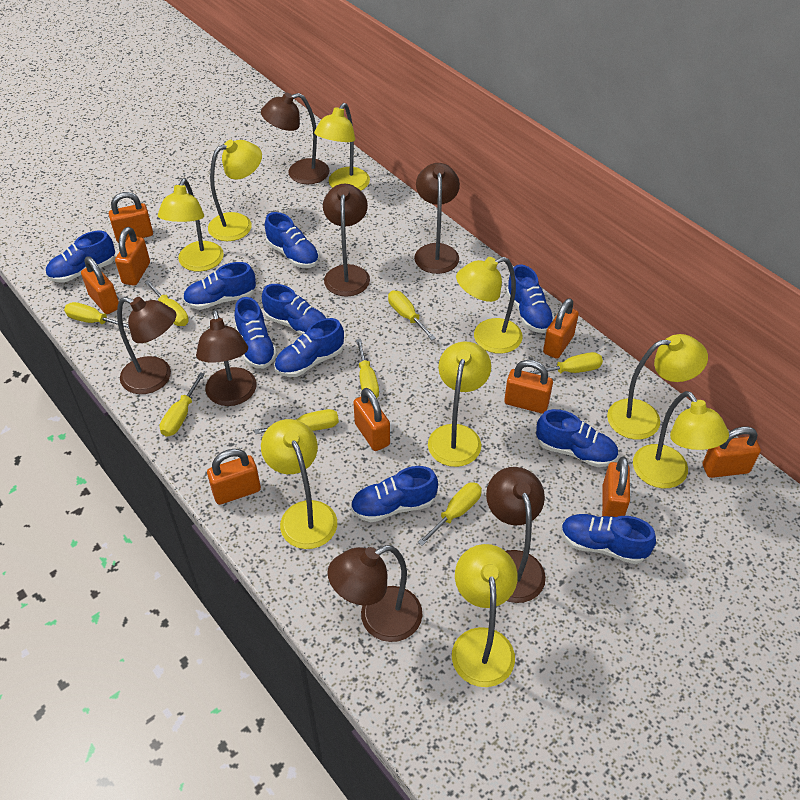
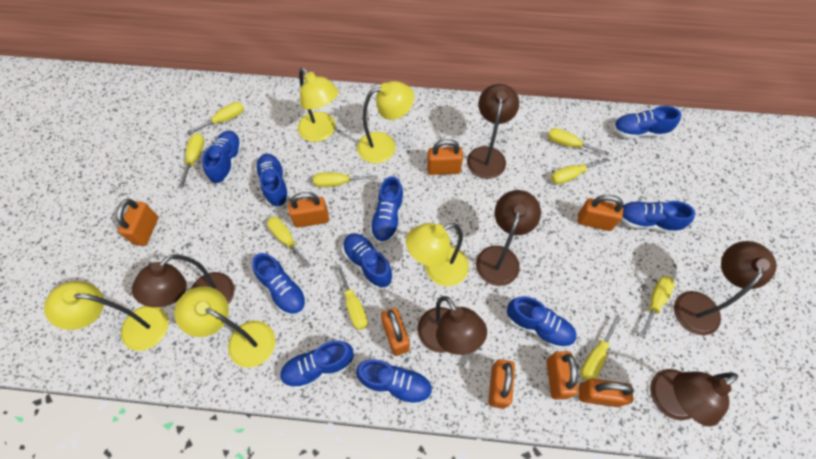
brown lamp: [117,297,176,394] [196,310,256,406] [261,92,329,184] [323,184,370,296] [327,545,422,642] [414,163,460,274] [486,467,546,603] = 7 -> [132,254,234,307] [418,296,487,355] [467,84,519,179] [476,190,541,286] [650,369,738,427] [674,241,777,335] = 6
orange padlock: [81,256,119,314] [109,192,153,243] [115,227,150,286] [207,449,261,505] [353,388,390,451] [504,360,553,414] [543,298,579,359] [602,457,630,517] [703,427,761,478] = 9 -> [116,199,158,246] [288,192,329,228] [381,308,410,356] [427,139,463,175] [488,359,515,409] [546,351,578,400] [578,195,624,231] [579,378,634,407] = 8
yellow lamp: [158,179,224,272] [208,140,262,241] [261,419,337,549] [314,103,370,191] [428,341,491,467] [452,544,518,687] [456,257,523,354] [607,334,708,440] [633,391,729,488] = 9 -> [44,281,168,351] [174,286,276,368] [298,68,338,142] [357,81,414,164] [406,223,469,286] = 5
yellow screwdriver: [64,302,129,328] [145,280,189,326] [160,372,205,437] [254,409,339,434] [356,339,379,398] [388,291,436,340] [418,482,482,546] [528,352,603,374] = 8 -> [179,133,204,188] [187,102,244,135] [267,216,311,268] [313,172,377,187] [336,264,368,330] [548,128,609,156] [551,158,609,184] [580,316,621,381] [639,276,675,338] = 9

